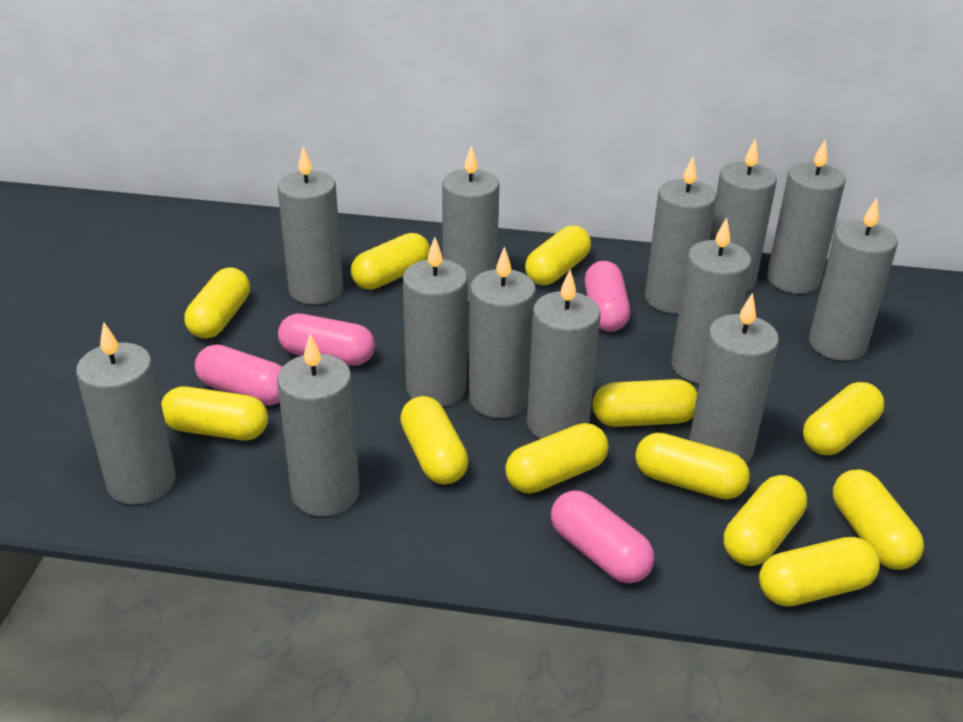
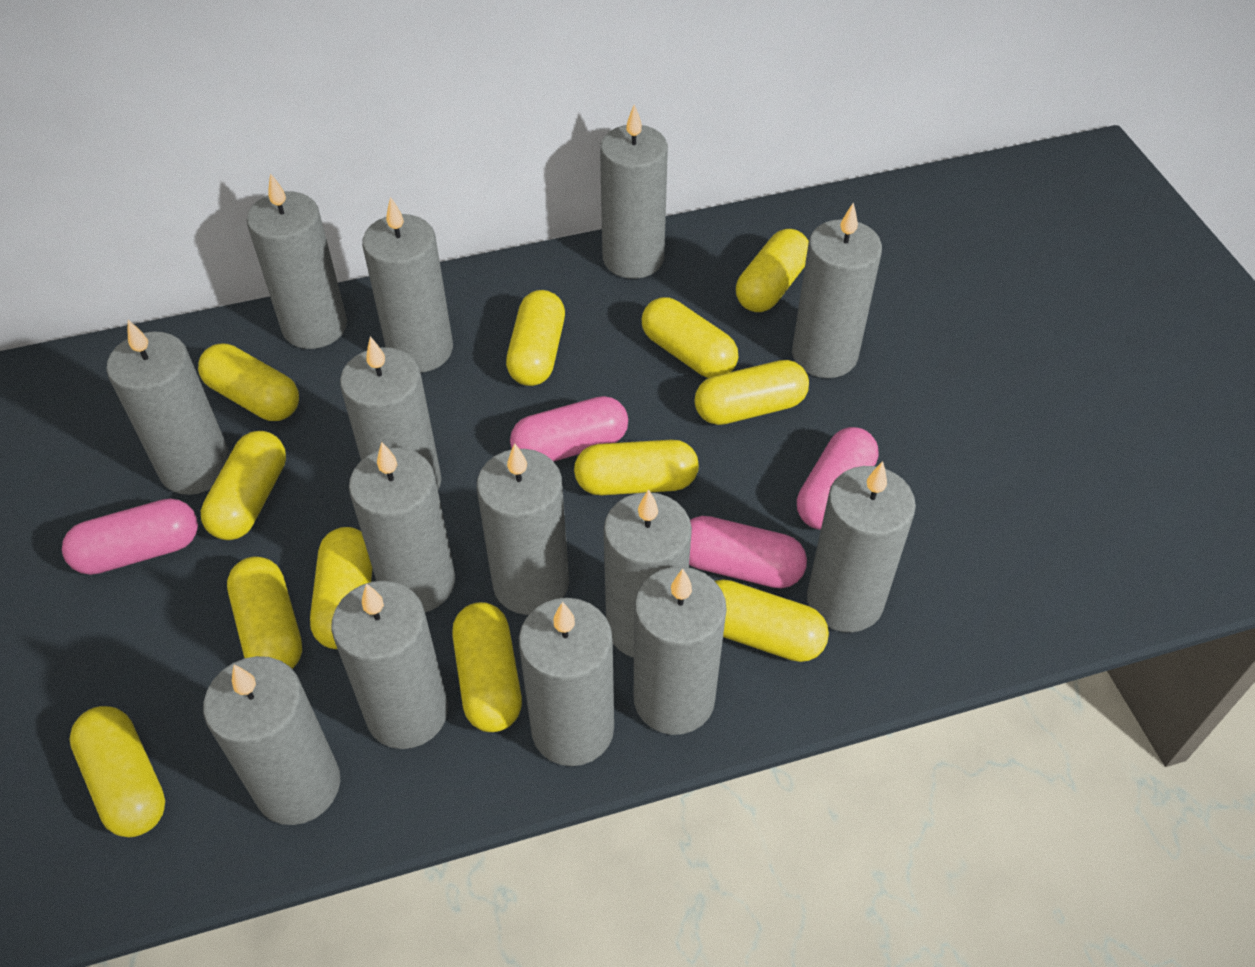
grey candle: [76,322,176,505] [277,147,343,305] [277,334,360,517] [403,237,468,407] [442,146,499,302] [469,246,536,418] [527,270,601,439] [645,156,716,313] [671,217,751,383] [689,293,779,464] [709,139,777,292] [767,140,845,294] [809,198,898,361] = 13 -> [106,320,230,495] [203,656,340,825] [247,173,347,349] [331,581,448,749] [340,336,441,489] [349,442,455,612] [362,197,453,372] [477,443,569,615] [519,598,614,766] [600,104,668,279] [604,489,692,658] [634,567,727,735] [792,202,882,378] [807,461,916,632] = 14

